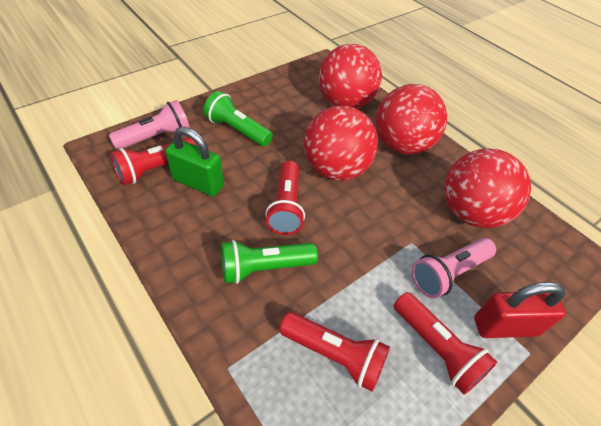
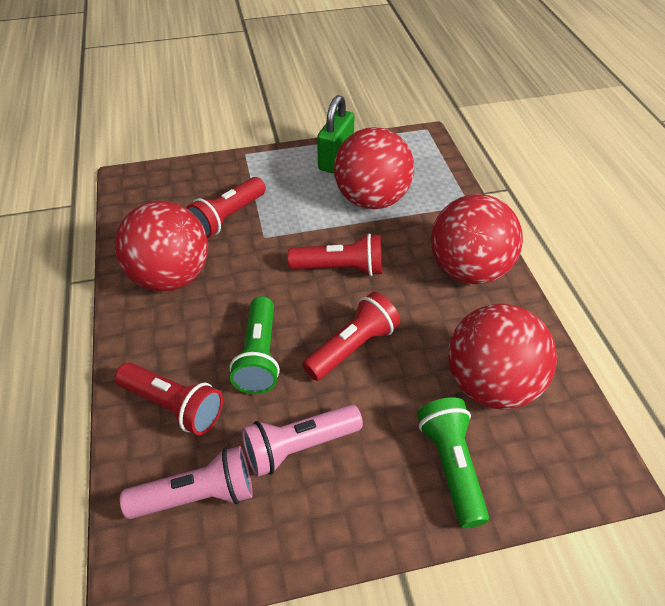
red padlock: [474,282,566,338] = 1 -> none = 0

